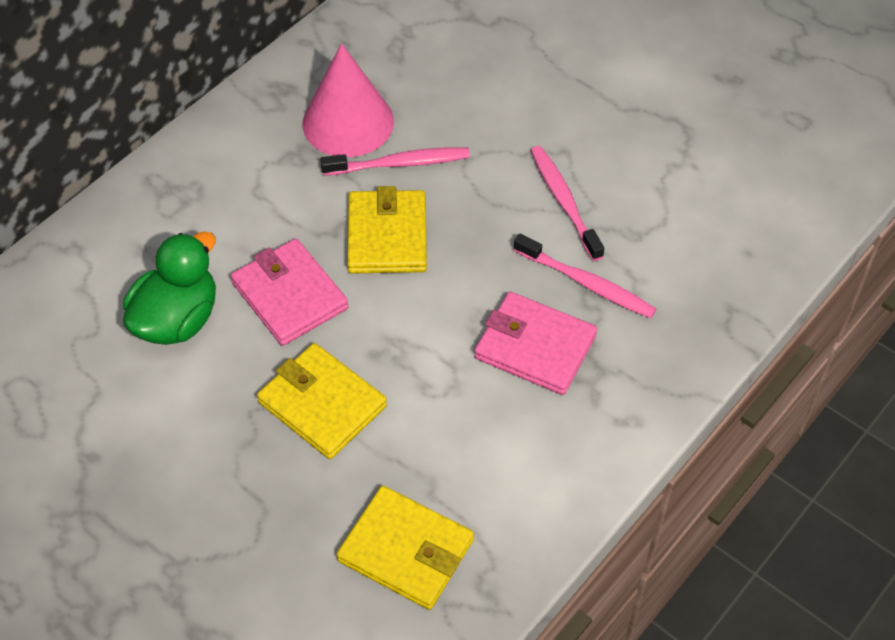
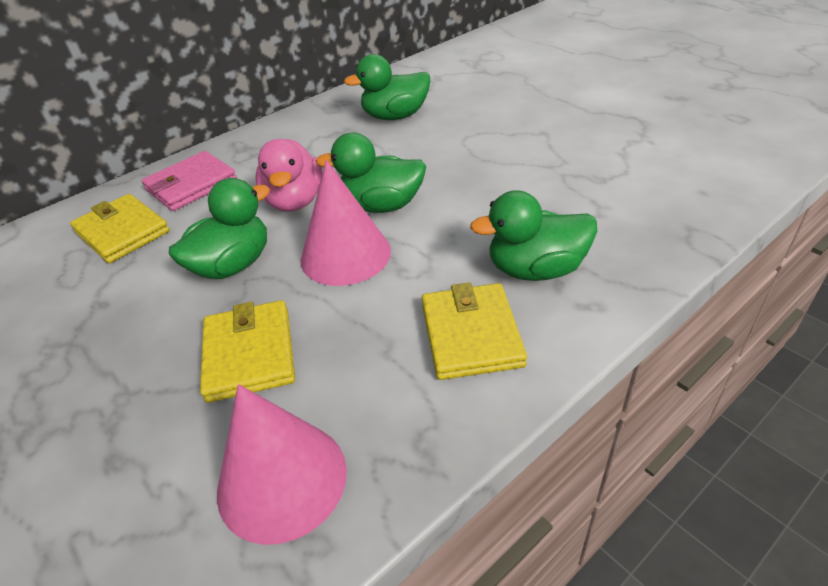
green duck: [123,231,216,345] = 1 -> [169,178,270,279] [316,133,426,213] [344,54,430,120] [470,190,597,281] = 4
pink cone: [302,43,394,157] = 1 -> [217,384,347,545] [301,160,391,286] = 2
pink duck: none = 0 -> [256,139,322,211] = 1
pink toothbrush: [320,147,470,176] [514,234,656,319] [530,146,604,261] = 3 -> none = 0
pink wallet: [231,239,349,346] [474,292,597,395] = 2 -> [142,151,237,211] = 1

